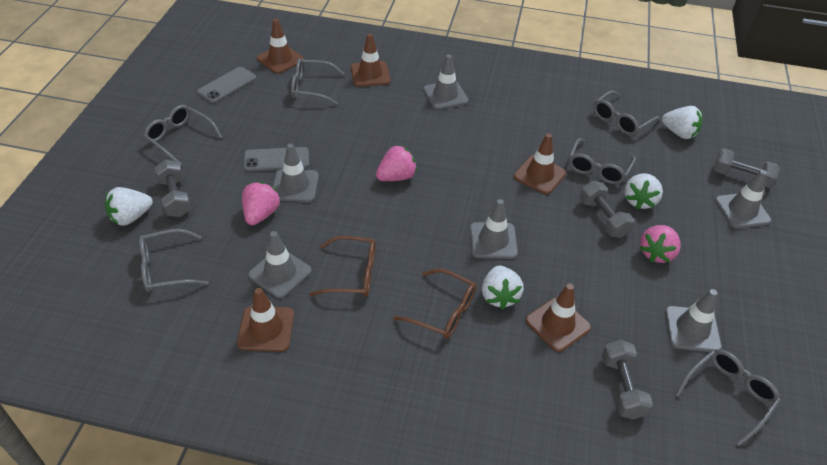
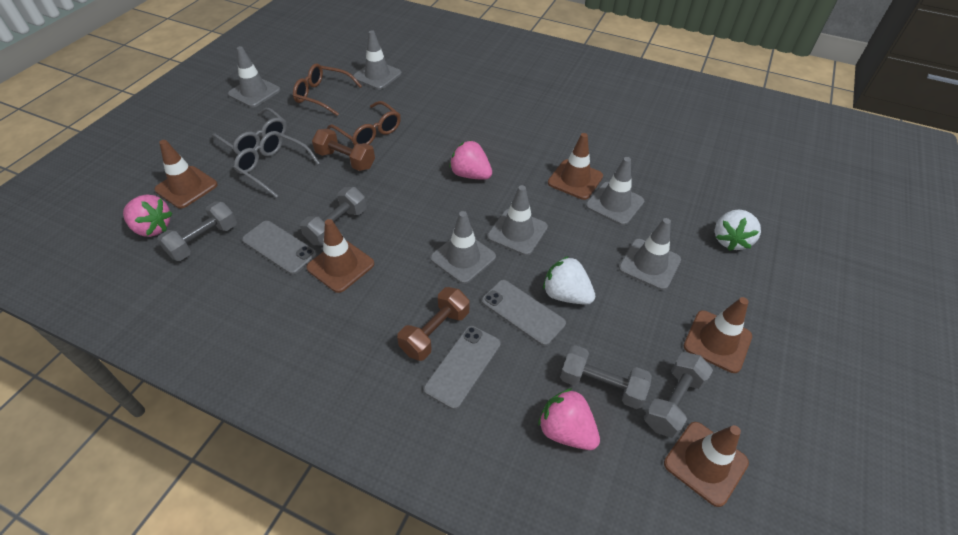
brown dumbbell: none = 0 -> [312,129,375,171] [397,287,469,361] = 2
grey glasses: [139,229,209,292] [144,105,222,165] [291,58,344,105] [569,138,636,184] [593,91,661,135] [675,349,781,446] = 6 -> [212,108,287,155] [233,131,320,198] = 2
grey phone: [197,67,256,103] [244,147,309,171] = 2 -> [242,221,317,275] [424,326,501,410] [482,280,566,346] = 3
white strawberry: [105,187,153,226] [482,266,524,309] [624,173,663,209] [662,106,702,139] = 4 -> [543,256,595,305] [715,210,761,251] = 2

